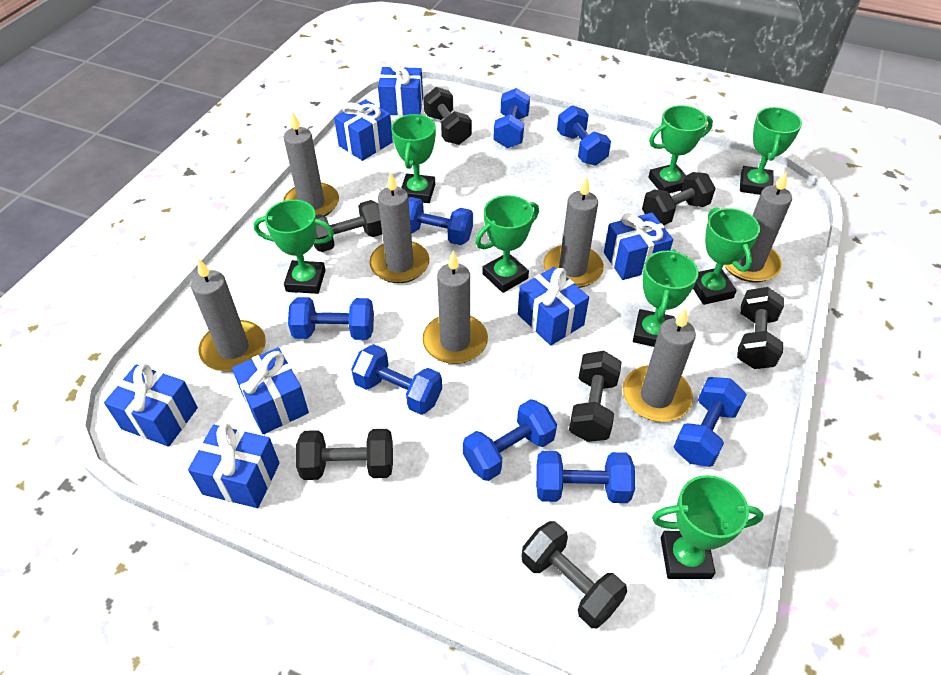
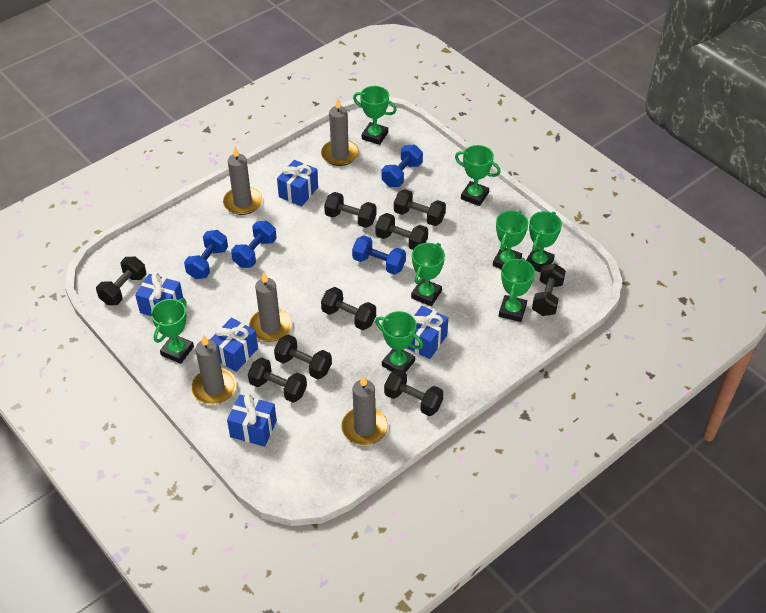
black dumbbell: [296,429,393,480] [314,200,382,252] [423,87,472,145] [521,521,627,628] [569,351,622,442] [642,172,715,225] [737,287,784,369] = 7 -> [96,257,146,305] [248,358,307,403] [274,334,332,379] [321,287,376,330] [324,192,376,228] [375,213,428,250] [384,369,444,416] [394,189,446,226] [532,263,566,316] = 9
blue dumbbell: [288,297,374,340] [351,344,442,415] [408,197,473,245] [463,399,557,481] [493,88,530,148] [536,451,635,503] [557,105,611,166] [674,377,747,467] = 8 -> [184,230,228,279] [231,221,277,268] [352,235,406,275] [382,145,423,187] = 4
blue gift: [104,364,198,447] [188,424,279,508] [232,347,309,434] [334,99,393,161] [378,60,423,116] [518,267,589,346] [604,213,673,280] = 7 -> [135,272,183,316] [210,317,258,372] [227,394,277,447] [277,160,318,207] [407,306,448,359] = 5
grey candle: [191,258,266,372] [283,111,339,216] [369,172,429,283] [423,251,488,364] [543,177,604,288] [623,308,696,422] [724,171,792,282] = 7 -> [191,335,236,405] [223,146,262,215] [249,272,292,342] [321,98,359,166] [341,375,388,445] = 5

